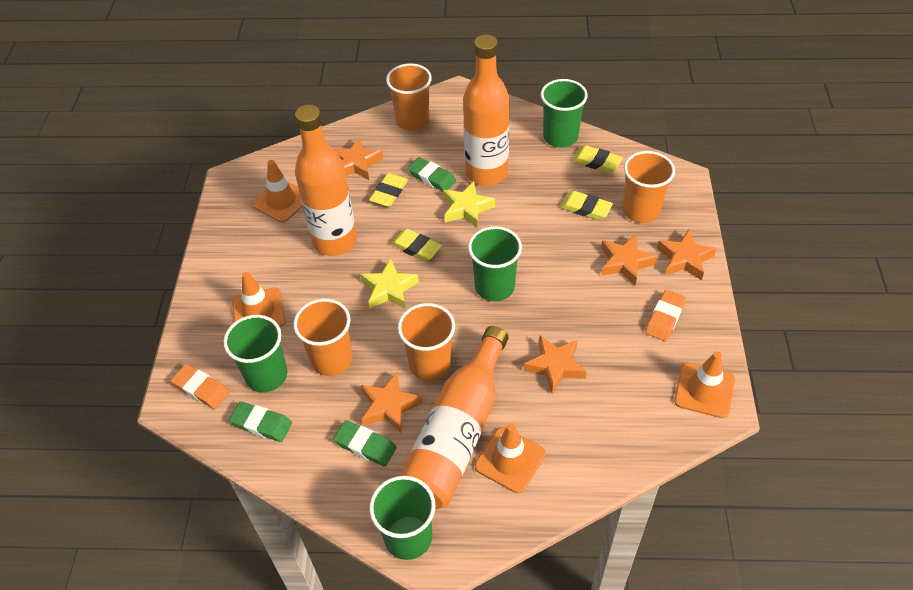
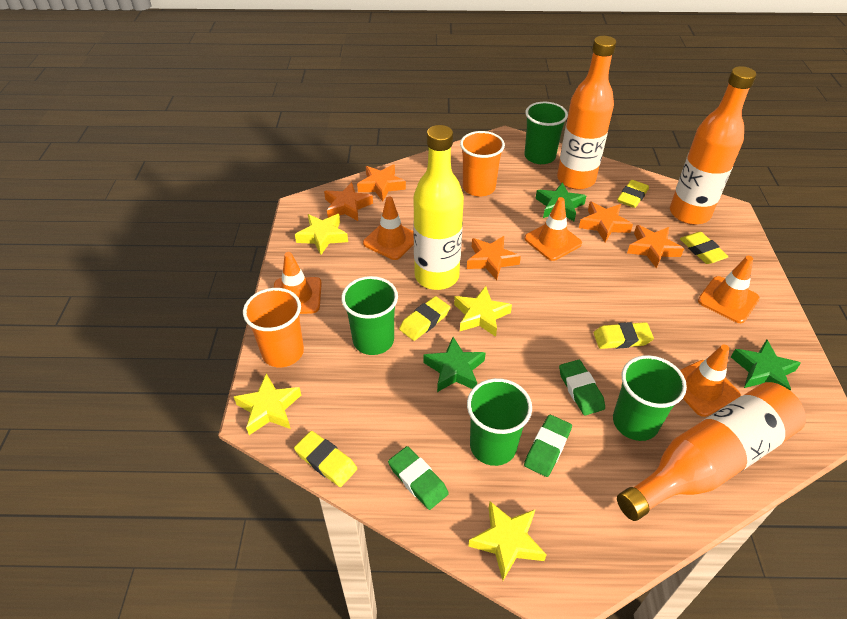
green star: none = 0 -> [424,337,485,392] [535,182,586,221] [731,339,801,390] = 3
orange cup: [293,299,353,376] [386,63,432,131] [398,303,455,381] [623,151,675,223] = 4 -> [243,288,304,367] [460,131,505,196] = 2
orange eraser: [171,364,230,409] [645,290,686,341] = 2 -> none = 0
orange traffic cone: [232,272,286,327] [252,160,303,223] [475,424,546,493] [674,351,735,418] = 4 -> [274,252,322,314] [363,197,414,260] [524,197,582,261] [680,345,741,417] [698,256,760,323] = 5
yellow bottle: none = 0 -> [413,125,464,290] = 1
yellow eraser: [369,173,408,207] [391,229,442,261] [560,191,613,220] [572,145,623,173] = 4 -> [294,431,357,487] [399,296,450,341] [594,322,654,349] [617,180,649,208] [680,232,729,264] = 5
yellow star: [360,259,419,309] [443,181,495,228] = 2 -> [234,374,301,435] [295,214,348,255] [454,286,512,337] [468,501,547,580] = 4

